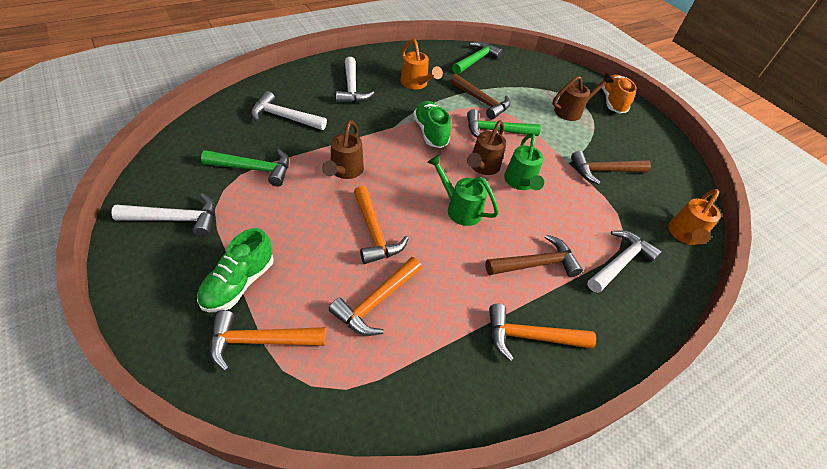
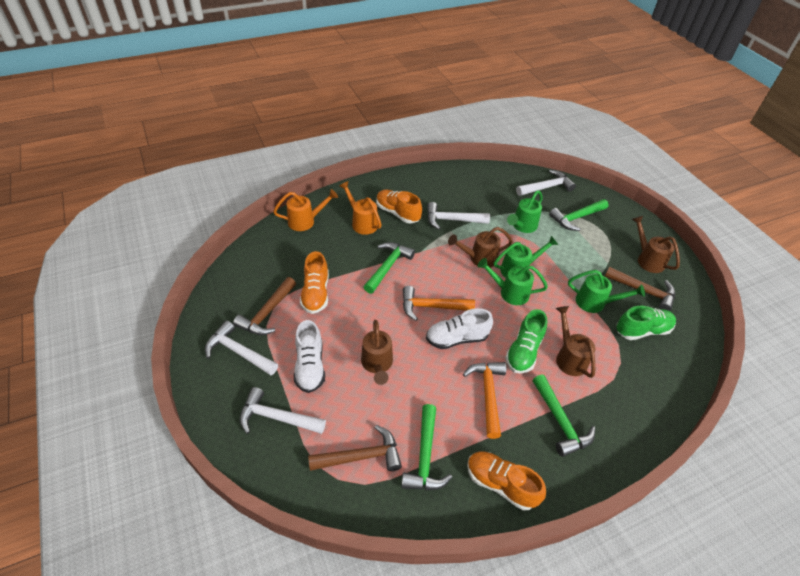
brown watering can: [322,120,364,179] [467,120,506,175] [552,73,613,121] = 3 -> [361,320,393,385] [448,227,513,268] [556,306,596,378] [632,216,680,273] = 4
green hammer: [201,149,289,187] [452,41,503,74] [467,109,541,138] = 3 -> [364,242,415,294] [401,404,452,490] [533,374,595,457] [549,199,609,231] = 4
green watering can: [427,155,499,226] [504,133,544,190] = 2 -> [478,258,548,305] [494,236,558,278] [507,190,543,233] [568,270,645,313] = 4
orange hammer: [210,310,326,371] [329,257,422,336] [354,186,409,264] [489,304,596,361] = 4 -> [403,286,475,321] [463,362,506,439] = 2
orange shoe: [602,75,637,114] = 1 -> [300,251,329,314] [376,189,422,223] [467,452,546,511] = 3
white shoe: none = 0 -> [294,320,325,393] [426,308,493,349] = 2

